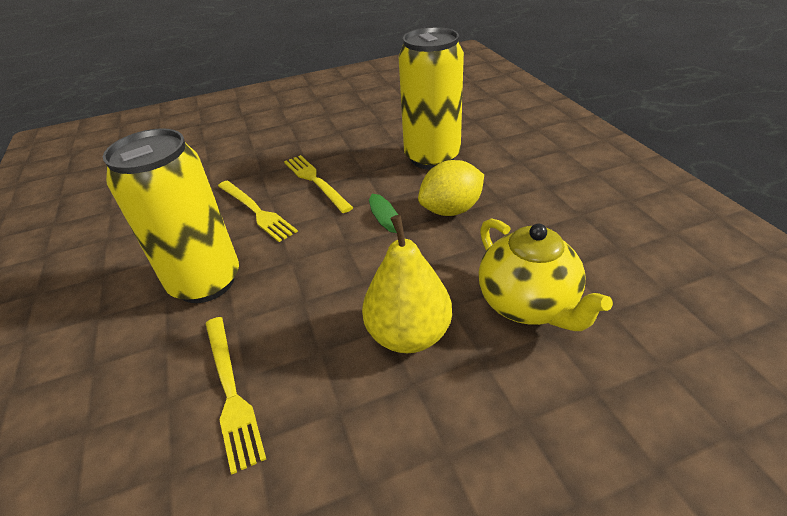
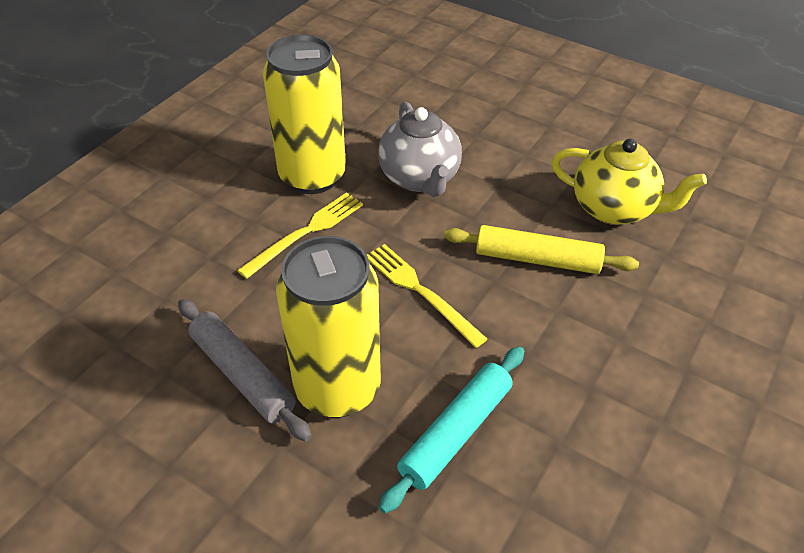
grey rolling pin: none = 0 -> [178,299,312,442] = 1
grey teapot: none = 0 -> [378,101,462,197] = 1
turquoise rolling pin: none = 0 -> [379,347,524,513] = 1
yellow fork: [205,317,266,474] [218,181,298,242] [284,155,353,213] = 3 -> [237,192,363,279] [367,244,487,348] = 2
yellow lemon: [418,160,484,216] = 1 -> none = 0
yellow pear: [362,194,452,353] = 1 -> none = 0
yellow rolling pin: none = 0 -> [444,225,639,274] = 1

